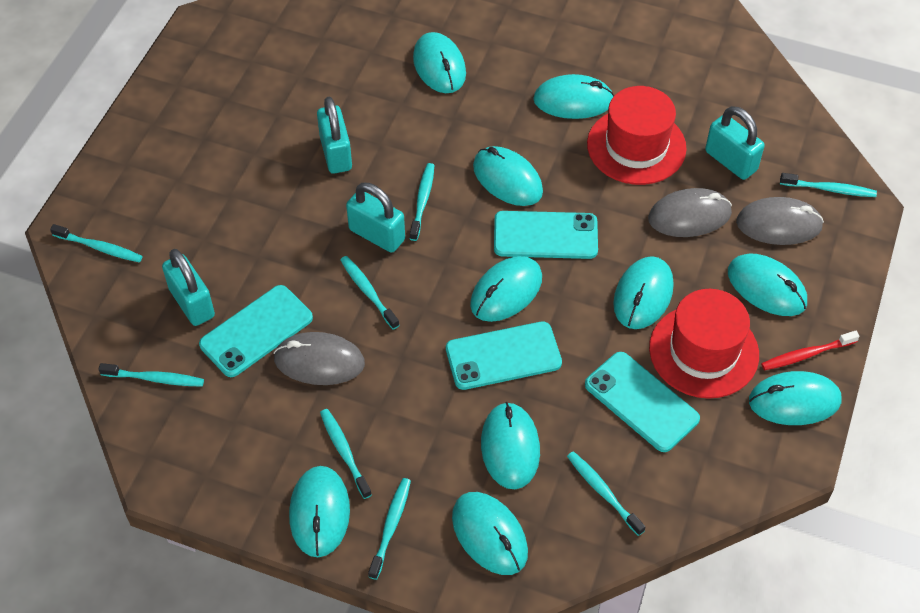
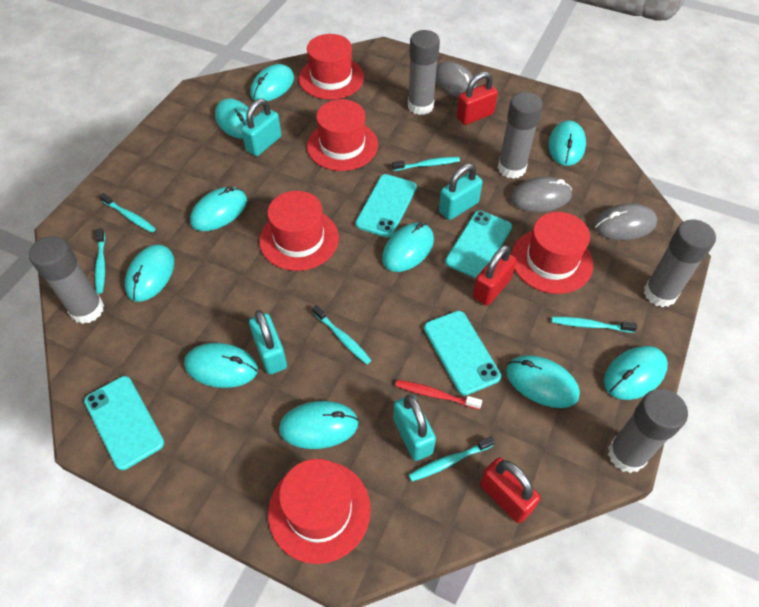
grey glue stick: none = 0 -> [29,236,104,324] [408,30,440,115] [498,92,543,179] [608,389,688,473] [644,219,716,307] = 5
red hat: [587,86,687,185] [649,289,759,399] = 2 -> [259,191,339,271] [268,459,371,564] [299,34,364,100] [307,99,378,171] [511,212,593,294] = 5
red padlock: none = 0 -> [456,72,498,125] [473,245,517,306] [480,457,541,523] = 3
turquoise toothbrush: [50,224,143,263] [98,363,204,387] [320,409,372,499] [340,256,399,330] [368,478,411,580] [410,163,434,241] [567,451,646,536] [780,173,877,197] = 8 -> [95,228,105,294] [99,193,156,233] [312,305,372,364] [392,157,460,171] [409,436,495,481] [552,317,637,333] = 6

